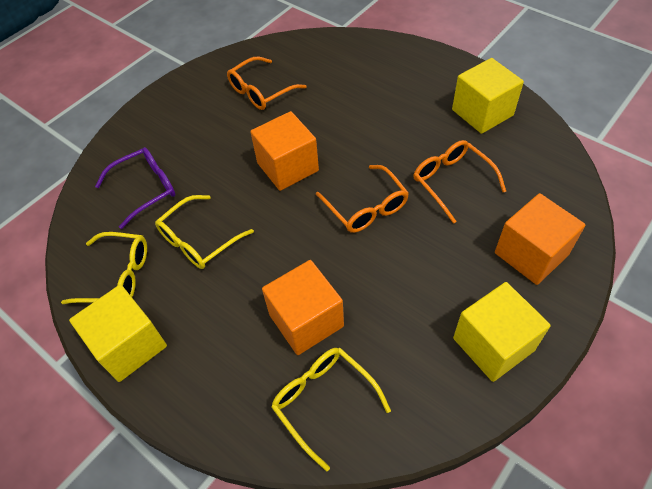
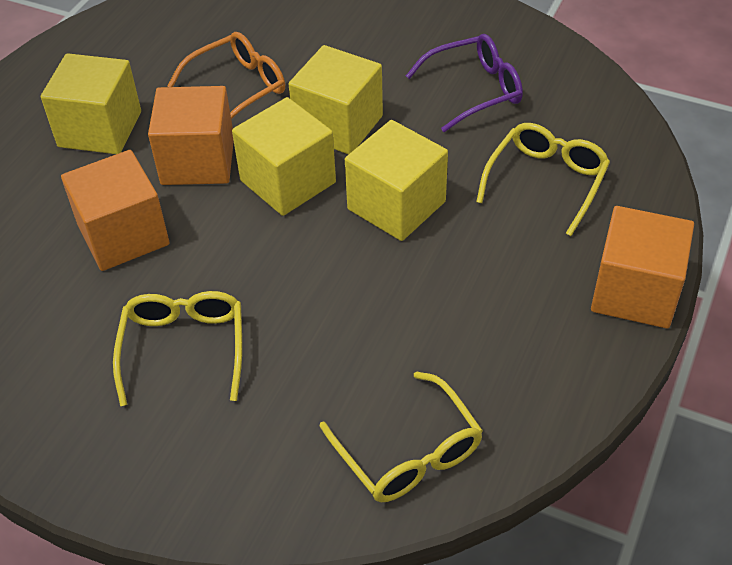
orange glasses: [227,56,307,110] [316,165,409,233] [414,140,506,224] = 3 -> [167,32,285,119] = 1
yellow cube: [69,285,167,382] [452,58,524,134] [453,282,551,382] = 3 -> [41,53,141,154] [232,97,336,216] [289,45,383,155] [345,120,448,241] = 4

